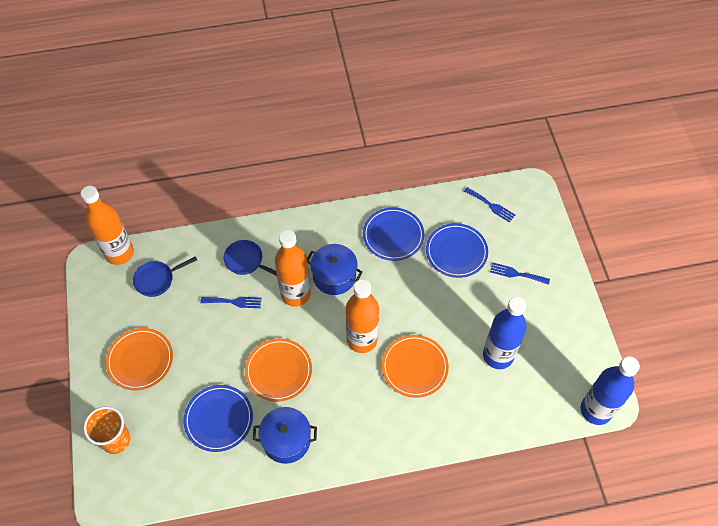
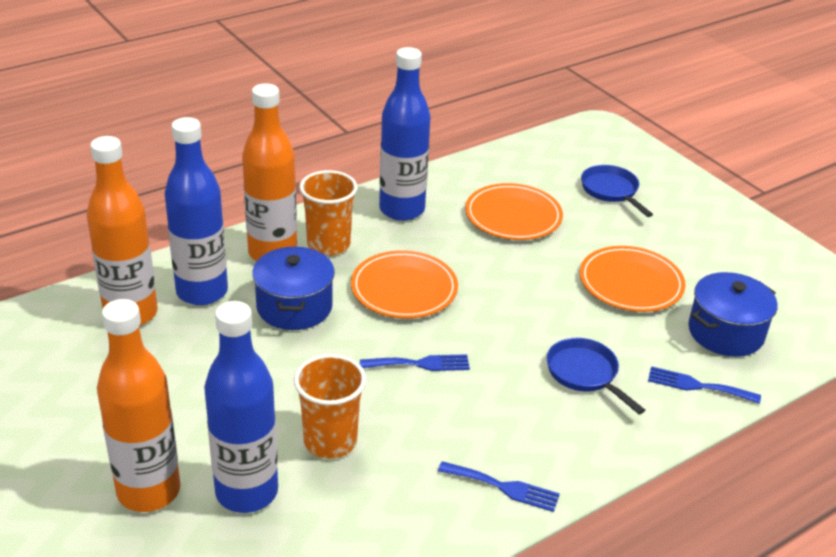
blue bottle: [483,297,527,369] [581,357,640,425] = 2 -> [165,117,228,305] [204,301,278,513] [379,47,430,221] = 3
blue plate: [184,385,253,452] [363,207,424,261] [426,223,488,278] = 3 -> none = 0
orange cup: [83,406,131,454] = 1 -> [294,354,366,459] [299,170,357,256] = 2

